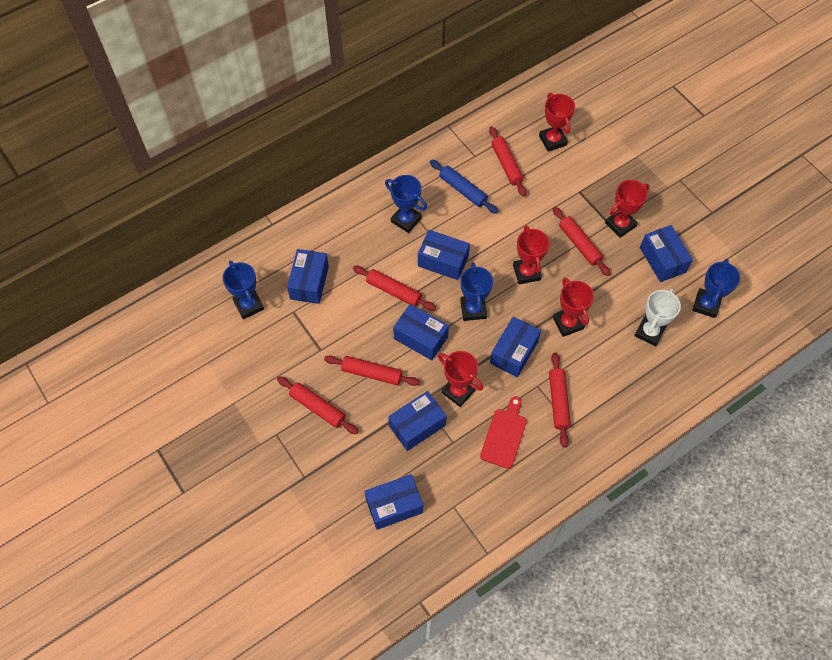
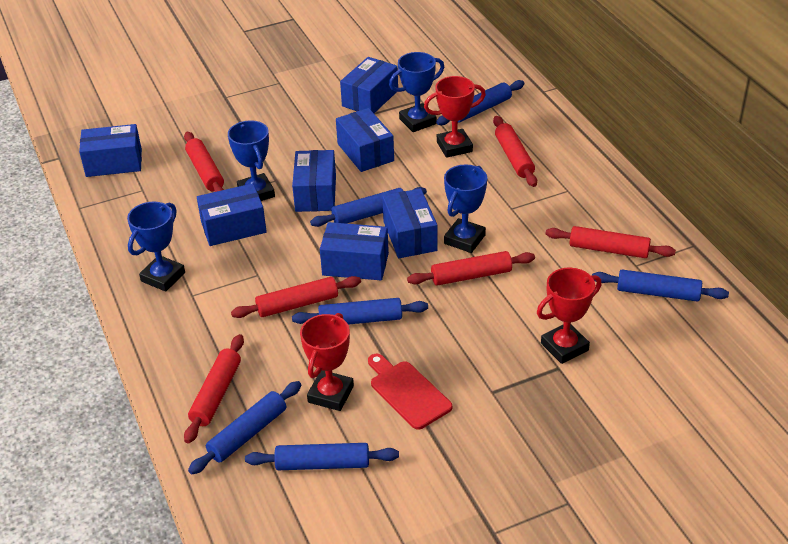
blue rolling pin: [430,160,498,214] = 1 -> [188,381,301,474] [245,443,399,470] [292,298,428,325] [310,187,427,227] [436,80,525,125] [592,270,729,302] = 6
red trophy: [438,351,483,407] [513,225,549,284] [539,93,575,151] [553,278,594,337] [605,180,649,238] = 5 -> [300,313,354,411] [424,76,486,158] [537,268,602,364] = 3
white trophy: [634,288,681,347] = 1 -> none = 0

